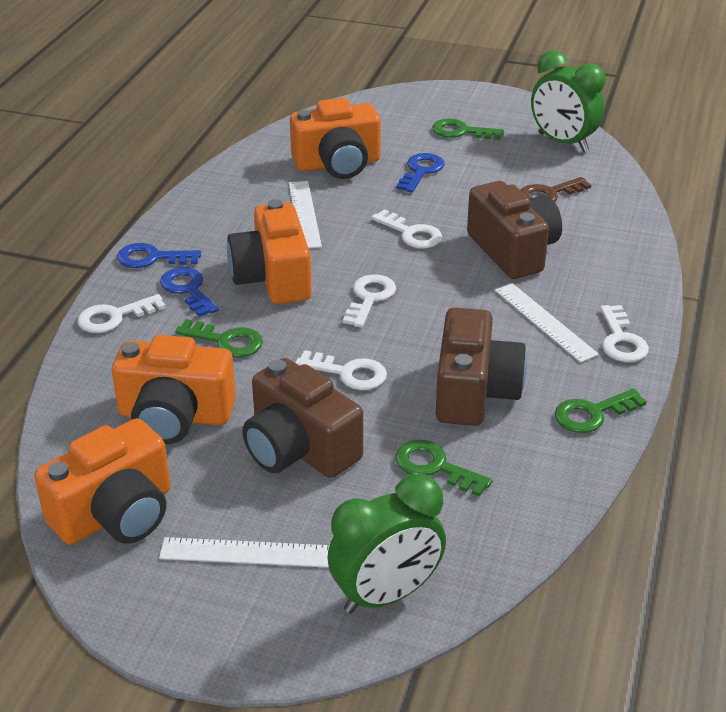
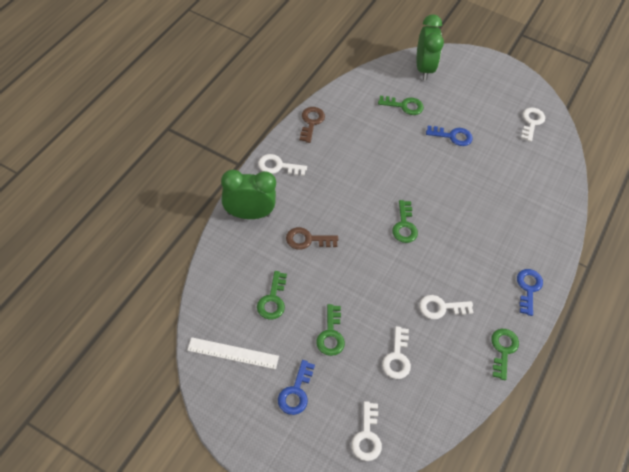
brown camera: [242,358,363,478] [436,308,527,426] [467,181,562,279] = 3 -> none = 0
brown key: [521,177,591,202] = 1 -> [286,227,338,250] [300,107,325,143] = 2
green key: [175,319,263,357] [395,439,492,497] [432,118,504,140] [555,388,647,433] = 4 -> [257,271,287,319] [316,304,345,356] [378,96,424,115] [392,200,418,243] [491,329,519,380] = 5
orange camera: [34,418,170,545] [112,335,236,444] [227,199,312,304] [290,98,381,179] = 4 -> none = 0
white ruler: [159,537,330,568] [289,181,322,248] [495,283,599,363] = 3 -> [187,337,279,369] = 1

